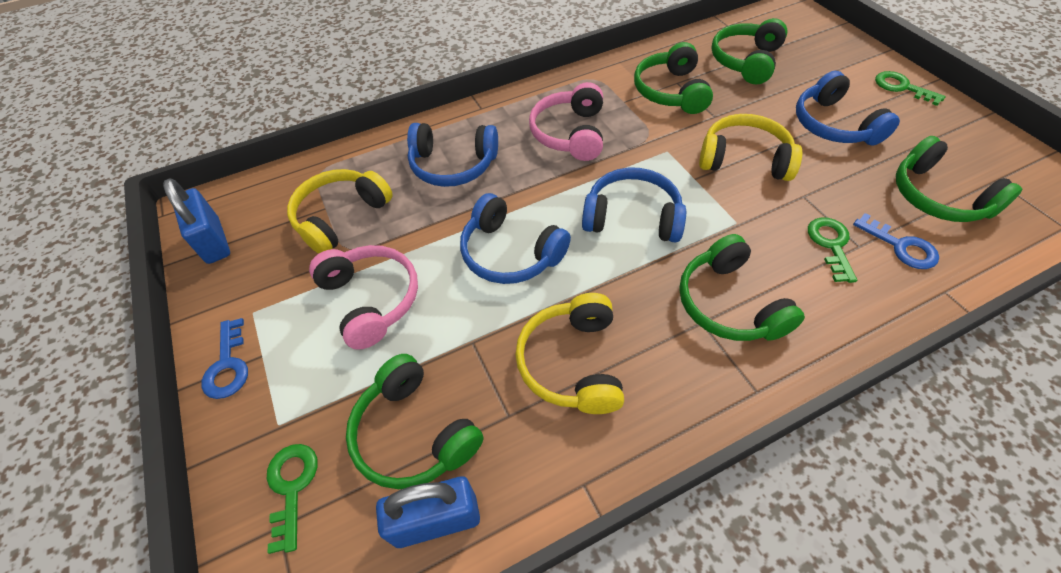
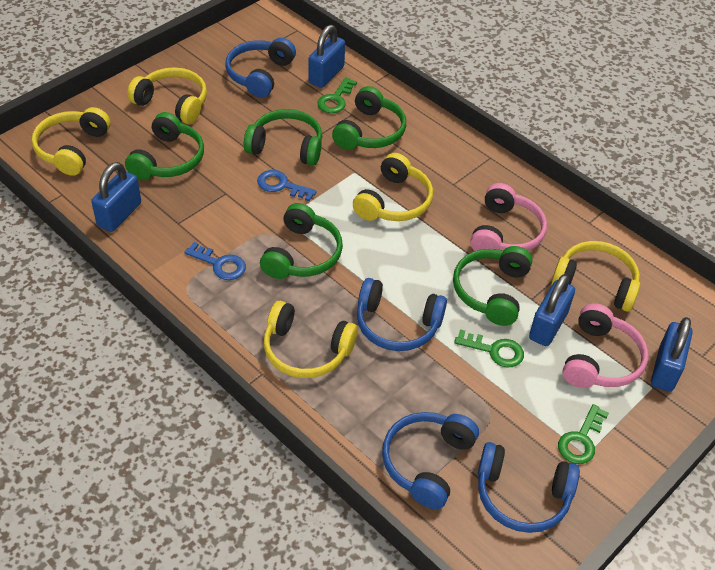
blue padlock: [163,178,230,264] [376,477,480,548] = 2 -> [91,162,141,232] [308,25,345,88] [529,274,575,346] [651,317,693,392] = 4
yellow headphones: [287,169,393,254] [515,293,624,414] [699,114,802,181] = 3 -> [32,107,111,176] [127,67,207,124] [264,301,358,378] [353,153,433,221] [551,241,640,312] = 5

